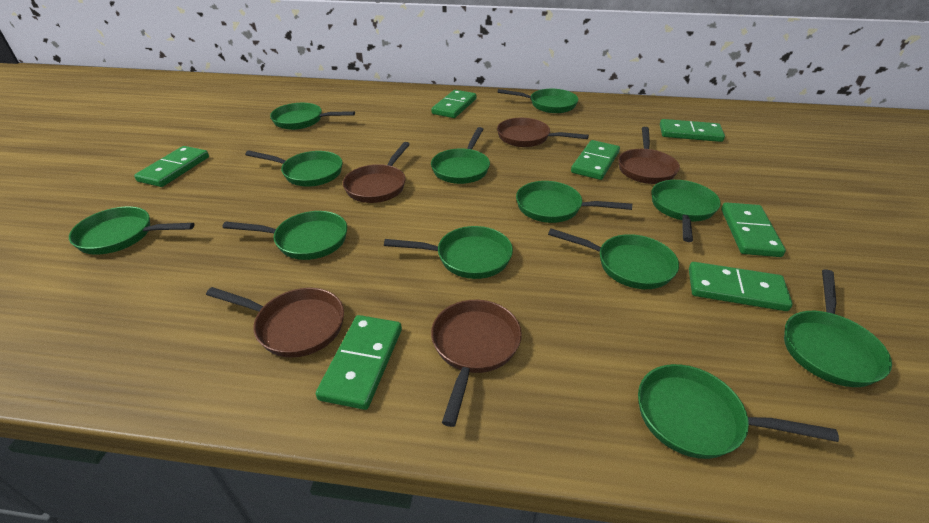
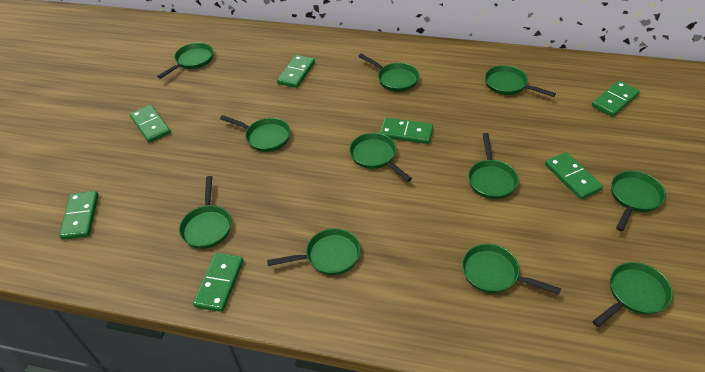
brown pan: [206,287,344,358] [343,142,410,203] [431,300,522,427] [497,118,589,147] [618,127,680,184] = 5 -> none = 0
green pan: [69,206,194,255] [222,211,347,260] [245,151,342,187] [270,103,355,130] [384,226,513,279] [431,127,490,184] [498,89,578,113] [516,181,632,223] [548,228,679,289] [638,364,839,459] [651,180,721,242] [784,270,892,387] = 12 -> [157,43,213,79] [179,176,231,249] [220,115,290,152] [267,228,360,275] [349,133,412,182] [358,54,419,92] [462,244,561,294] [468,133,519,199] [485,65,556,97] [592,262,673,327] [611,171,666,231] = 11

